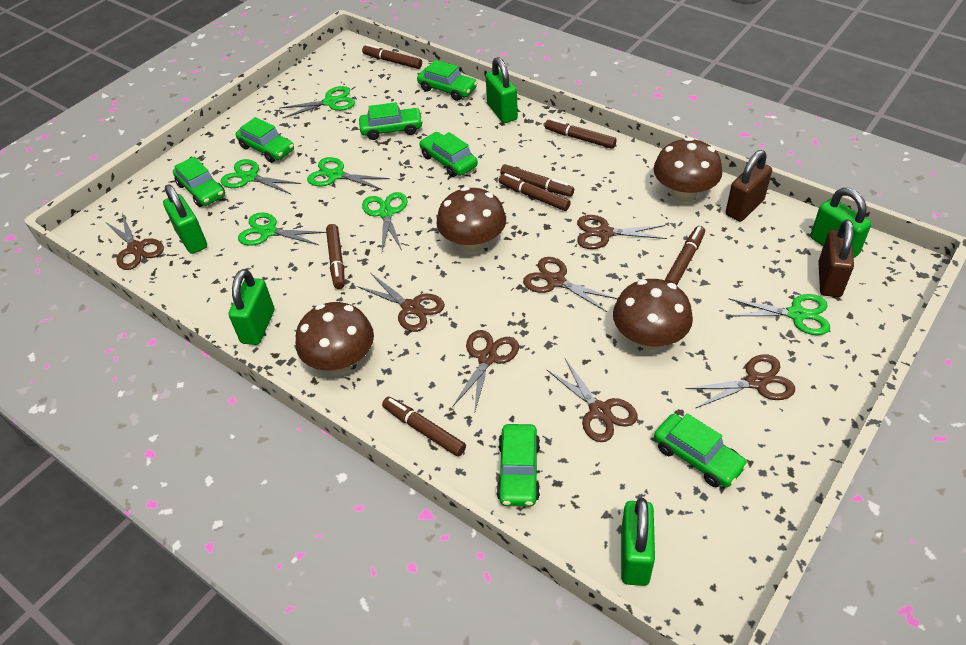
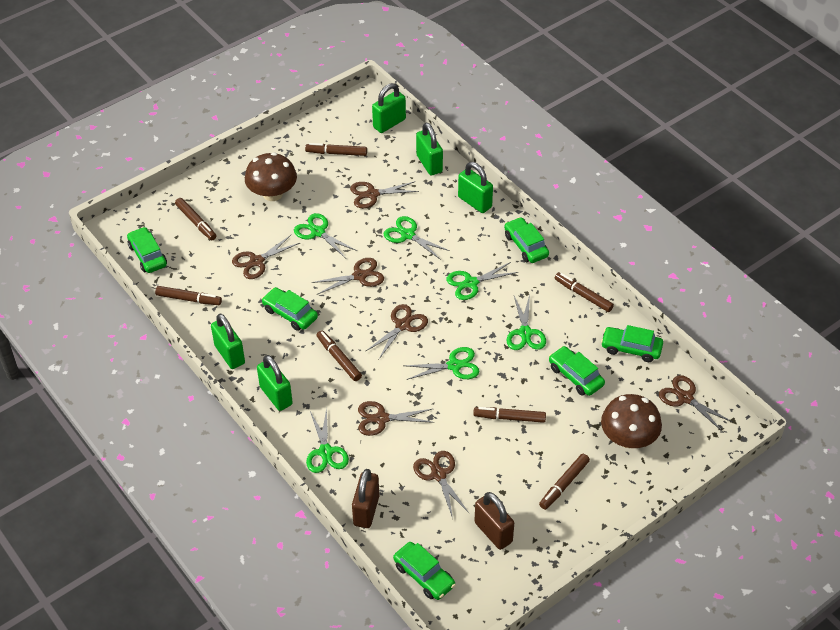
brown mushroom: [296,302,374,373] [437,187,506,252] [613,279,693,350] [653,137,722,202] = 4 -> [245,152,297,201] [601,394,662,448] = 2
green car: [173,157,225,207] [236,117,294,163] [359,102,423,140] [417,60,477,101] [419,132,478,177] [496,424,540,507] [654,413,748,487] = 7 -> [127,227,167,273] [262,287,318,331] [393,542,456,600] [504,217,549,263] [549,346,605,396] [601,325,663,362] = 6

